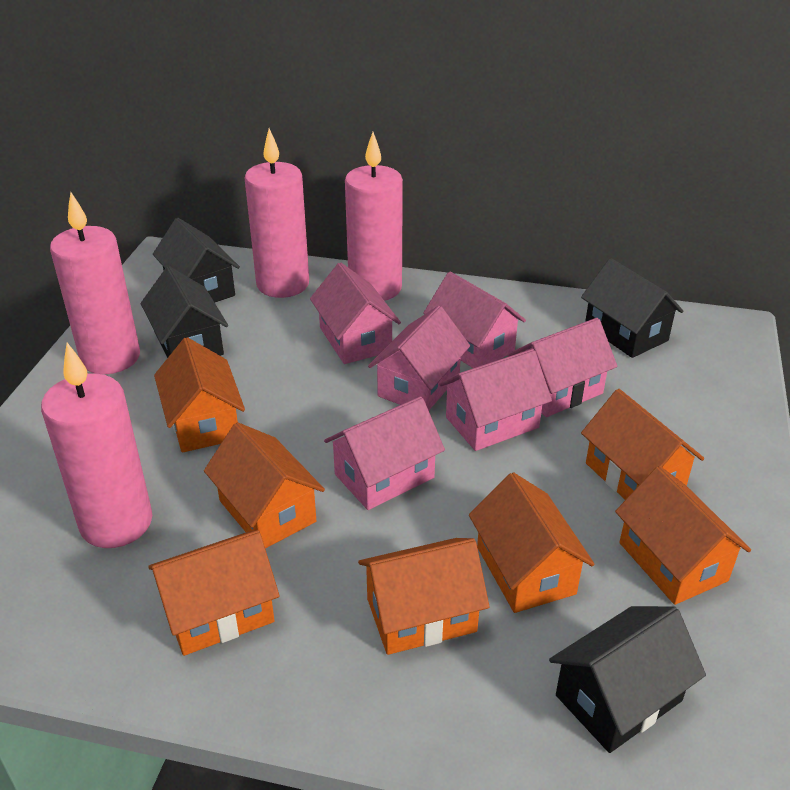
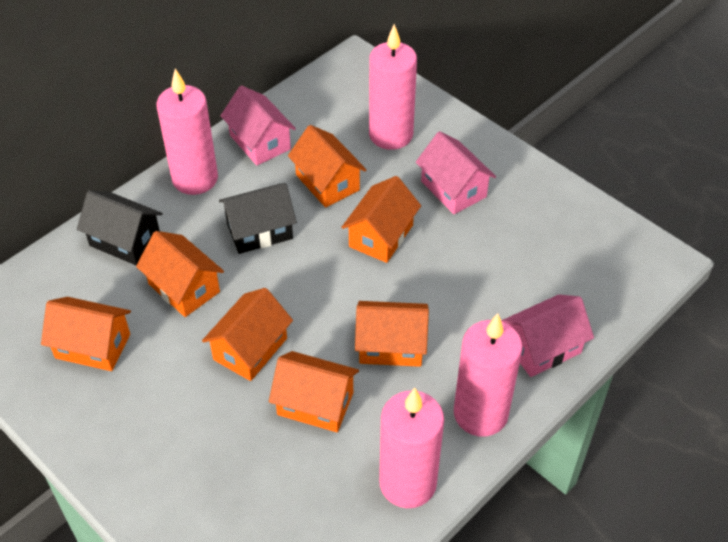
black house: [141,266,228,358] [153,218,240,302] [549,606,706,753] [581,258,683,358] = 4 -> [77,190,163,265] [219,183,297,254] = 2
pink house: [310,263,401,364] [324,396,445,510] [368,306,470,410] [423,272,526,368] [439,349,552,451] [507,318,617,417] = 6 -> [221,85,296,165] [416,131,496,214] [501,295,594,377] = 3

